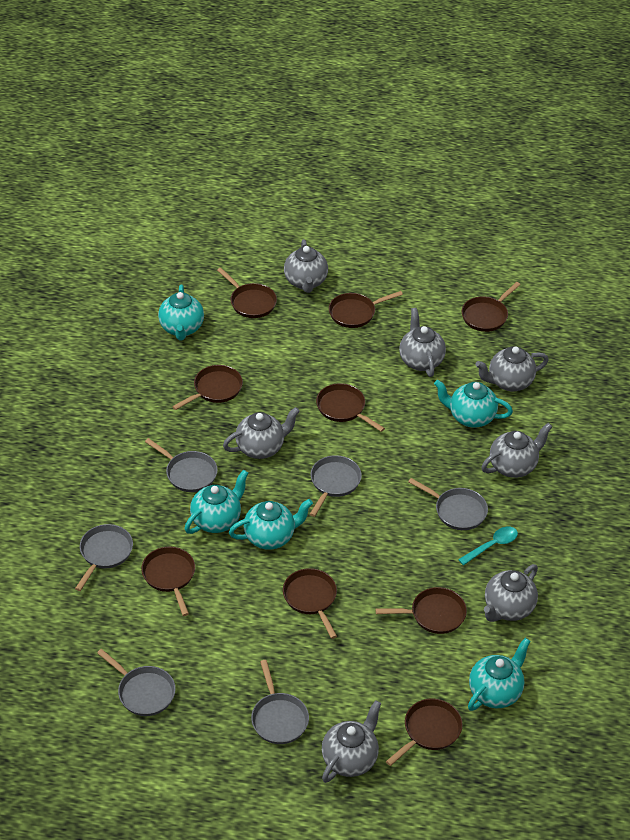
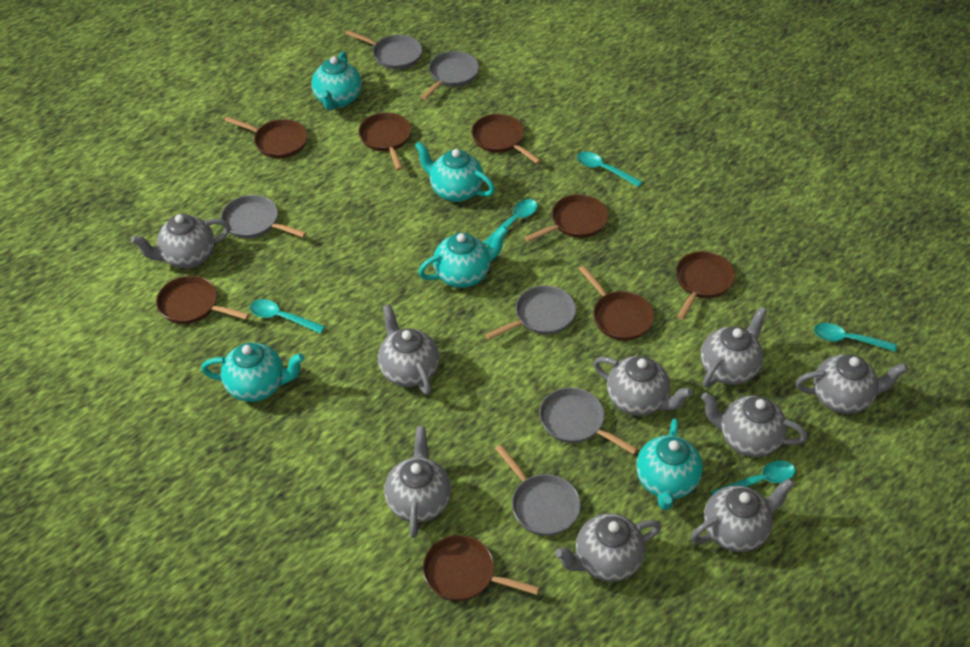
brown pan: [141,547,195,616] [172,365,243,410] [217,268,277,318] [283,568,337,639] [316,383,385,432] [329,291,403,328] [375,587,467,634] [386,699,463,766] [461,282,521,332] = 9 -> [156,276,249,324] [224,116,308,158] [358,113,411,170] [423,535,540,601] [471,114,541,164] [524,194,608,242] [579,266,654,341] [676,251,735,320] = 8
grey teapot: [223,407,300,459] [284,239,328,293] [322,700,381,783] [399,308,446,377] [475,346,548,391] [482,423,552,478] [484,564,538,622] = 7 -> [131,214,230,268] [378,304,439,395] [384,426,451,538] [555,513,662,582] [593,356,693,416] [691,478,795,552] [701,307,768,388] [701,392,808,457] [796,354,908,414] = 9
turquoise spoon: [458,527,518,565] = 1 -> [250,299,325,334] [483,199,537,246] [577,152,642,187] [711,460,795,495] [814,323,897,352] = 5

